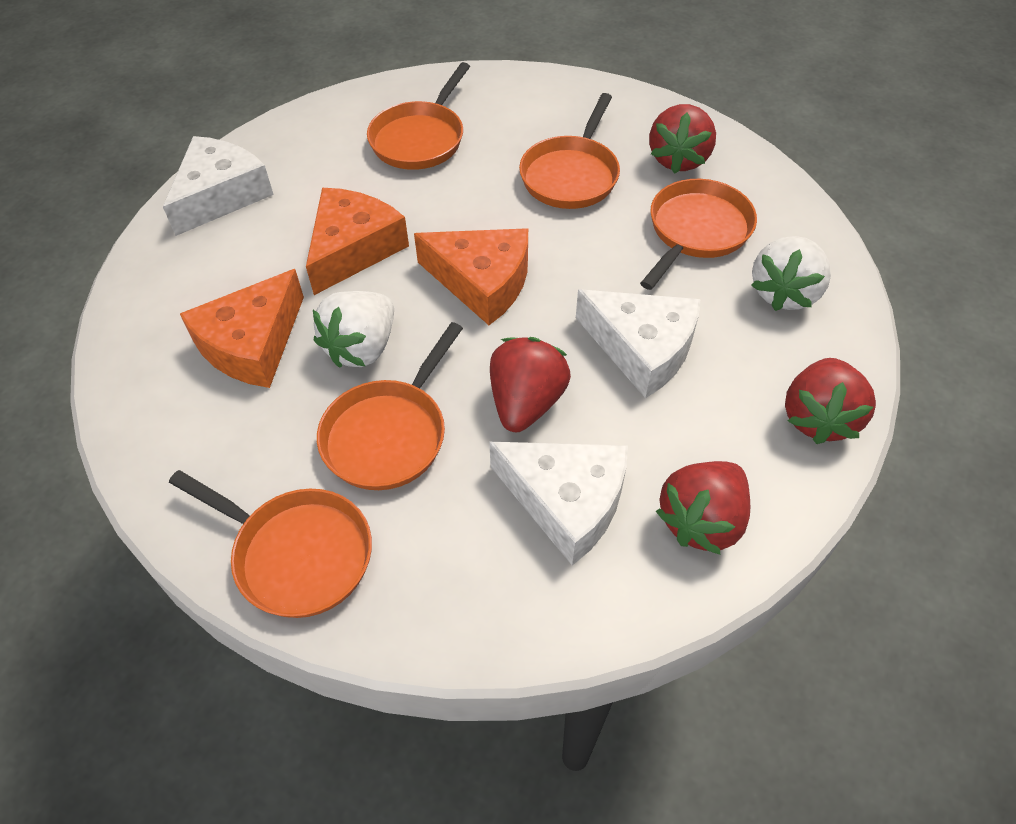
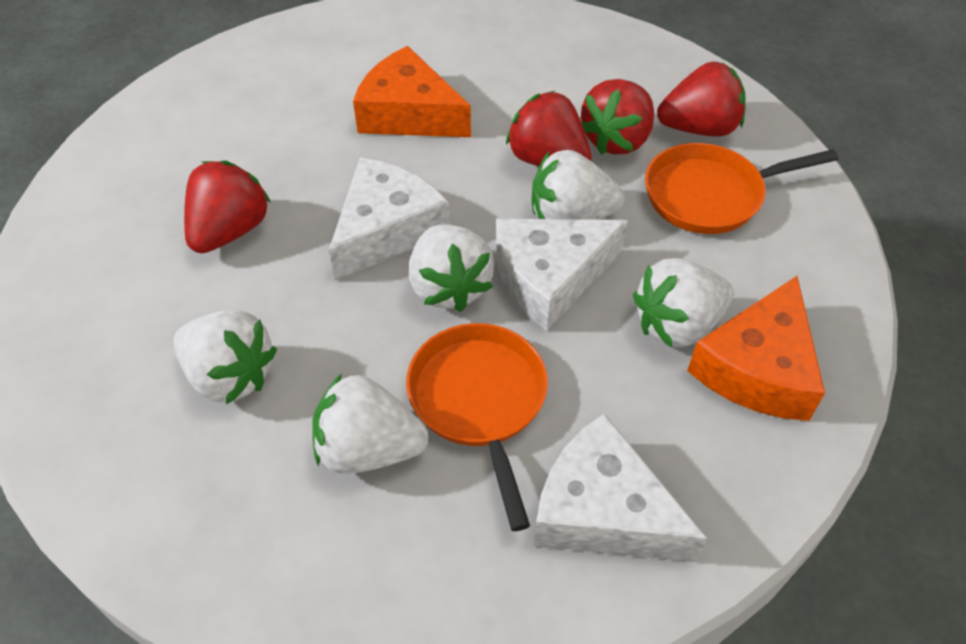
orange cheese: [180,269,304,388] [306,188,409,295] [414,228,528,325] = 3 -> [353,46,471,137] [687,276,825,421] = 2
orange pan: [169,470,372,618] [317,322,463,490] [367,62,470,170] [519,93,620,209] [640,179,757,290] = 5 -> [406,323,548,531] [645,143,838,234] = 2
white strawberry: [313,291,394,368] [751,236,831,311] = 2 -> [174,310,277,404] [312,374,429,474] [409,224,494,312] [532,150,625,220] [633,258,734,348] = 5

